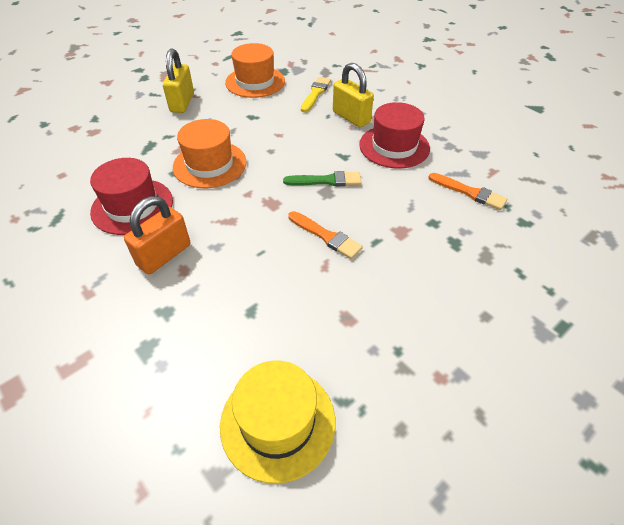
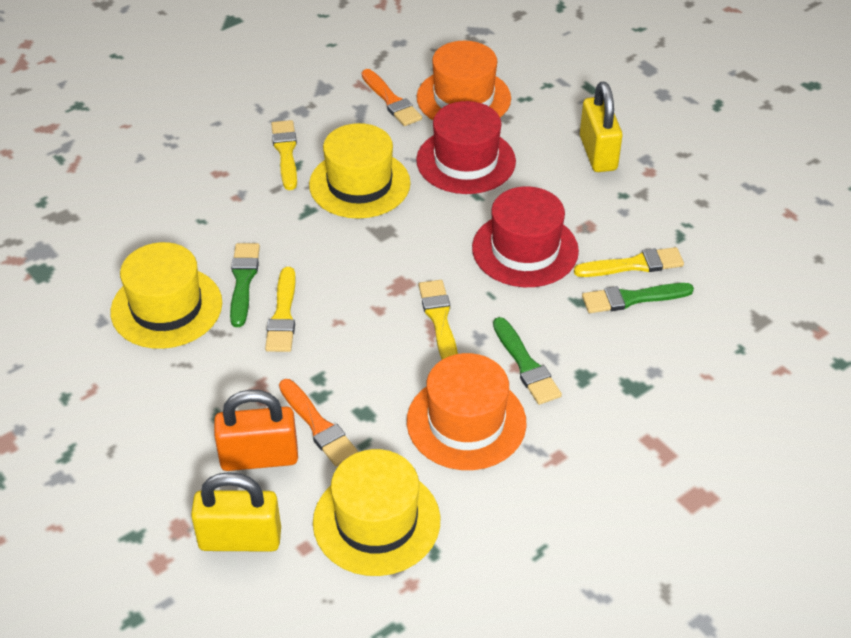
green brush: [283,171,362,186] = 1 -> [230,243,260,327] [493,317,562,405] [582,283,694,313] = 3
yellow brush: [301,77,331,112] = 1 -> [265,267,296,352] [271,120,297,190] [419,280,458,359] [574,247,684,277] = 4
yellow hat: [220,360,335,484] = 1 -> [110,242,222,349] [309,123,410,219] [313,449,440,576] = 3

